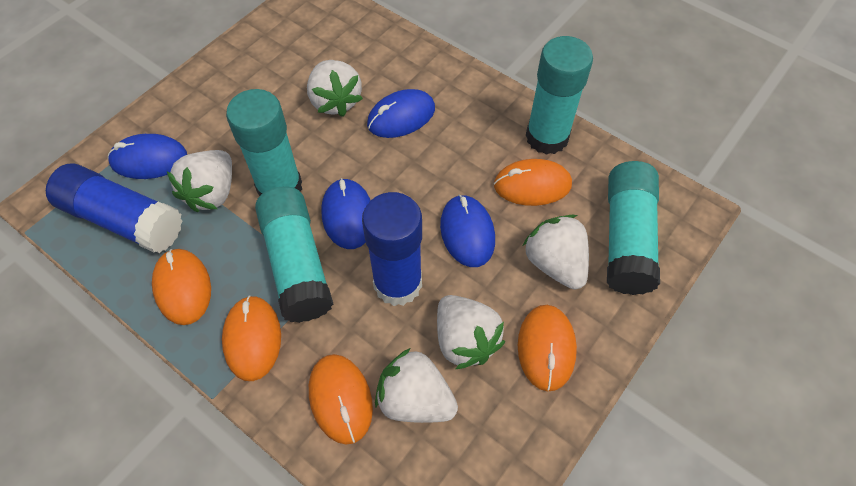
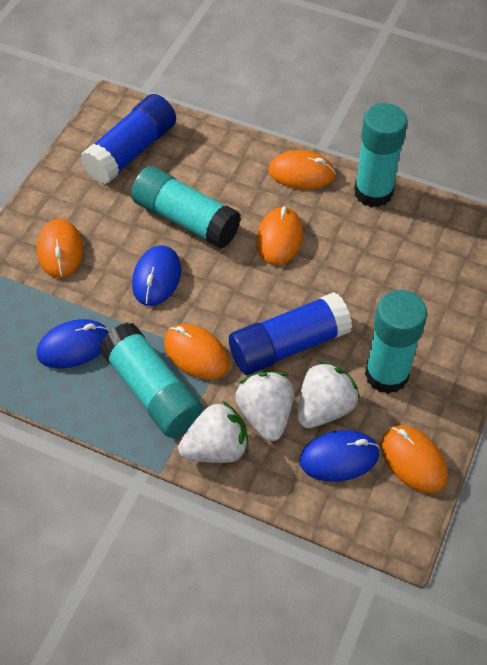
blue mouse: [108,134,187,179] [321,178,371,249] [367,89,435,138] [440,194,495,267] = 4 -> [37,319,110,368] [132,245,181,306] [300,430,379,482] = 3
white strawberry: [167,150,232,212] [307,60,363,117] [375,348,458,423] [437,295,505,369] [523,215,589,289] = 5 -> [178,400,249,463] [235,372,294,441] [297,361,360,428] = 3

